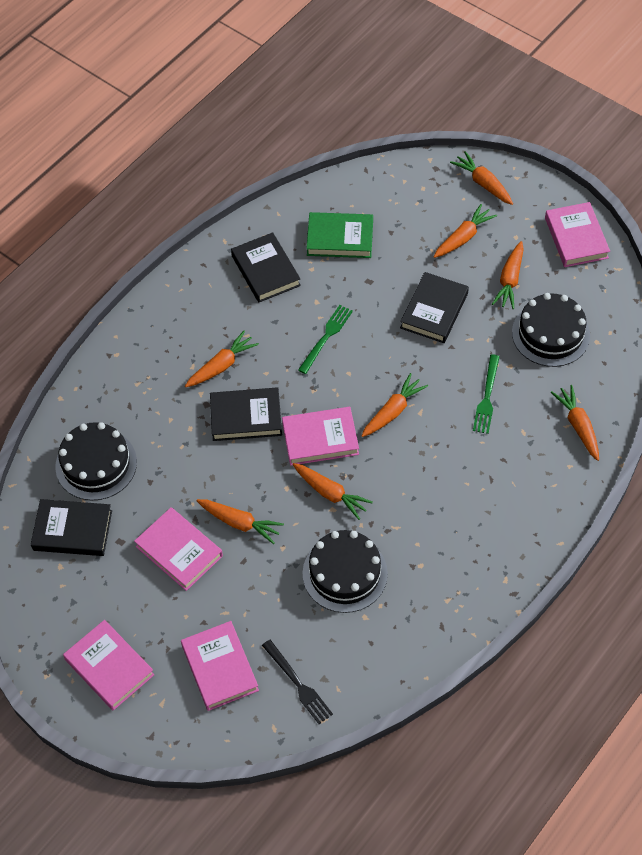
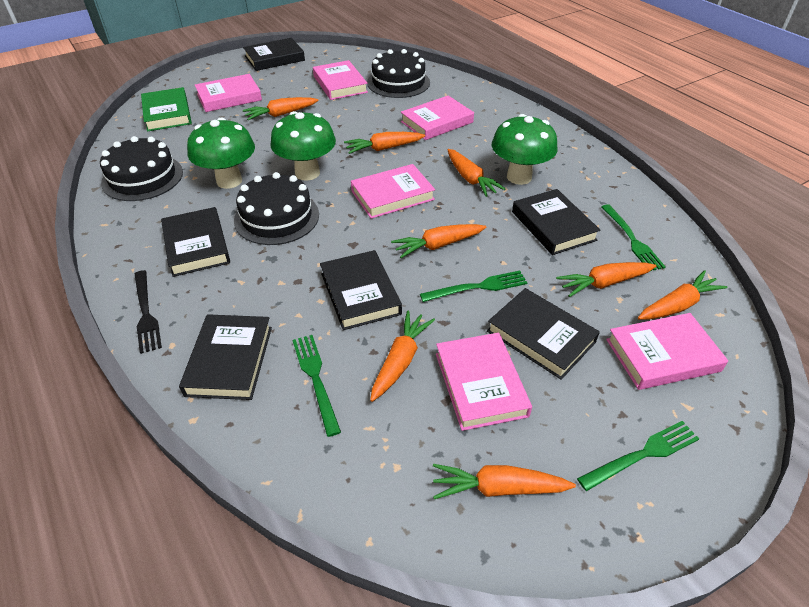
black book: [31,499,112,556] [210,388,282,441] [231,232,301,302] [400,272,469,343] = 4 -> [161,207,230,277] [179,314,272,400] [243,38,305,71] [320,250,402,330] [487,288,600,380] [512,189,601,255] = 6
green fork: [298,305,353,374] [473,354,500,434] = 2 -> [293,335,341,437] [420,271,528,302] [577,421,699,491] [602,204,666,271] = 4
green mushroom: none = 0 -> [187,117,255,189] [270,111,336,181] [492,114,558,185] = 3
pink book: [63,620,154,711] [134,507,223,591] [181,621,259,711] [282,407,359,466] [545,202,610,267] = 5 -> [195,74,262,112] [313,60,368,100] [351,164,435,219] [401,96,474,140] [436,333,532,431] [606,313,728,390] = 6

